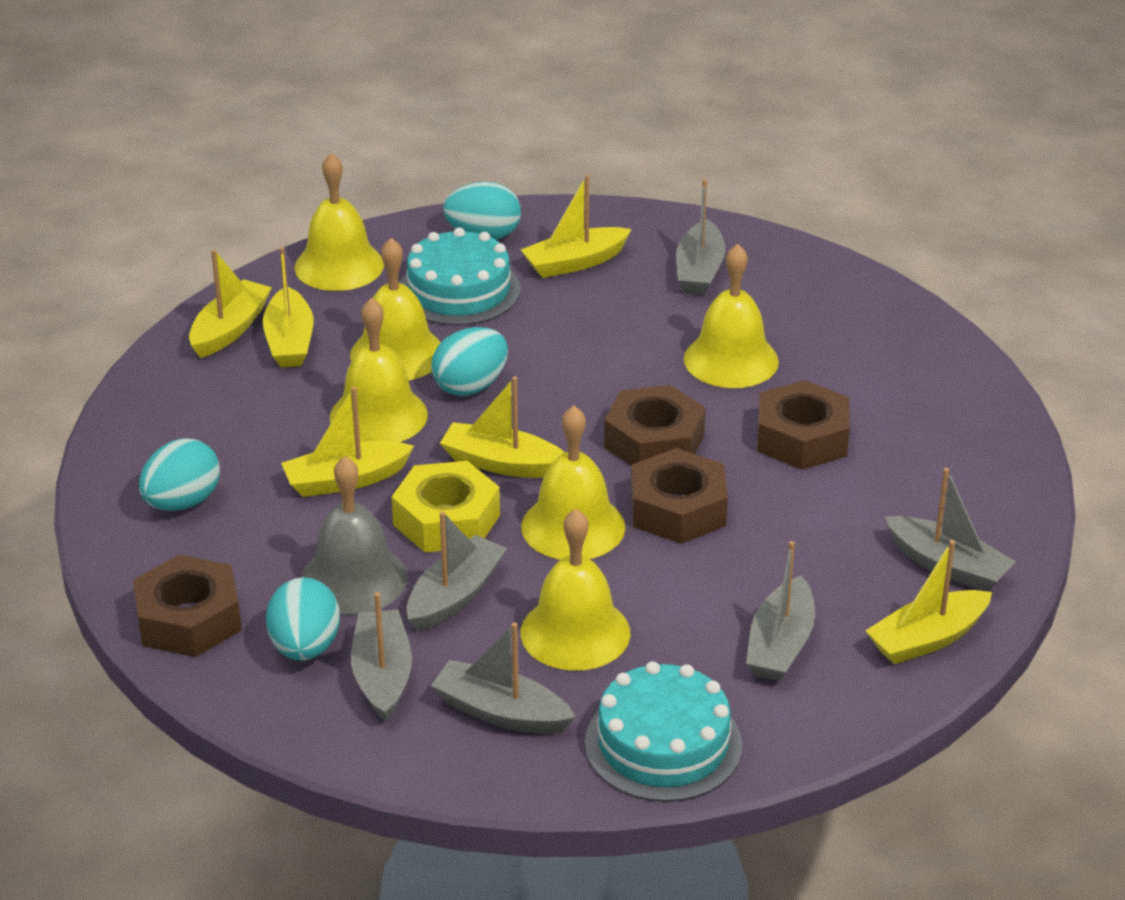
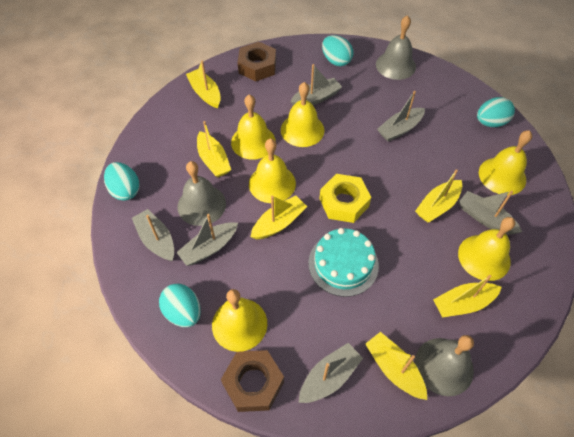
brown nut: [133,554,242,657] [604,385,706,466] [631,448,728,544] [757,380,850,470] = 4 -> [221,350,284,412] [238,42,276,81] = 2
grey bell: [301,456,407,615] = 1 -> [178,161,226,226] [376,15,416,80] [415,335,474,396] = 3
turquoise cake: [400,227,521,326] [585,661,742,802] = 2 -> [308,228,379,297] = 1

